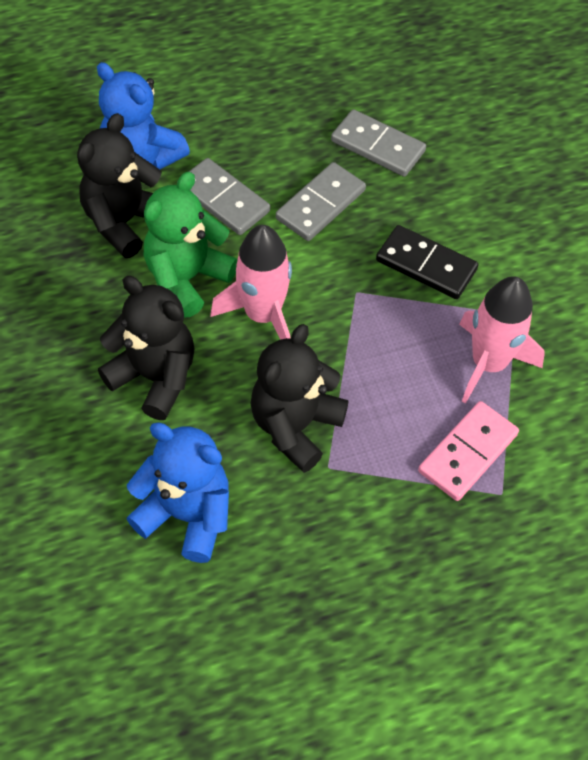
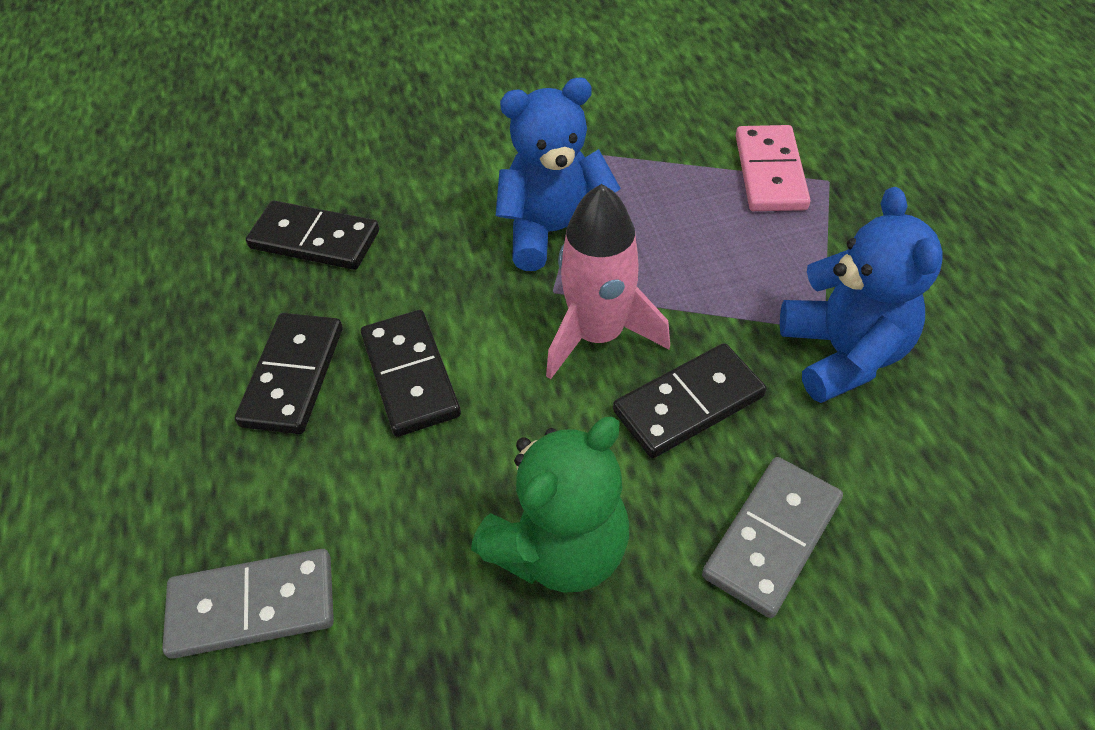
black domino: [376,225,478,299] = 1 -> [235,313,343,434] [246,201,379,270] [361,310,461,437] [613,343,767,458] = 4
black teddy bear: [77,113,162,258] [98,276,195,420] [250,324,349,473] = 3 -> none = 0
grey domino: [189,158,270,235] [276,162,366,241] [331,109,426,177] = 3 -> [162,549,334,659] [702,457,843,618] = 2
pink rocket: [211,225,292,340] [459,276,545,404] = 2 -> [546,184,670,380] = 1

